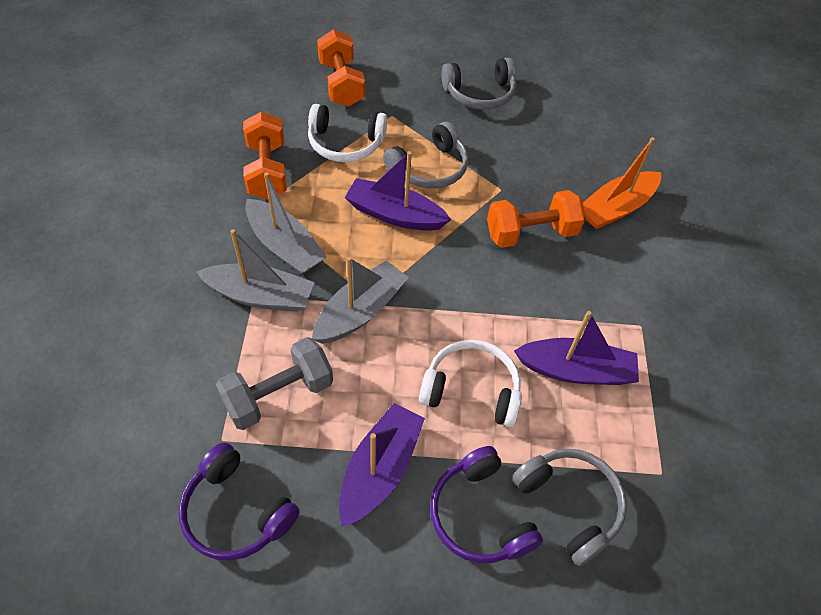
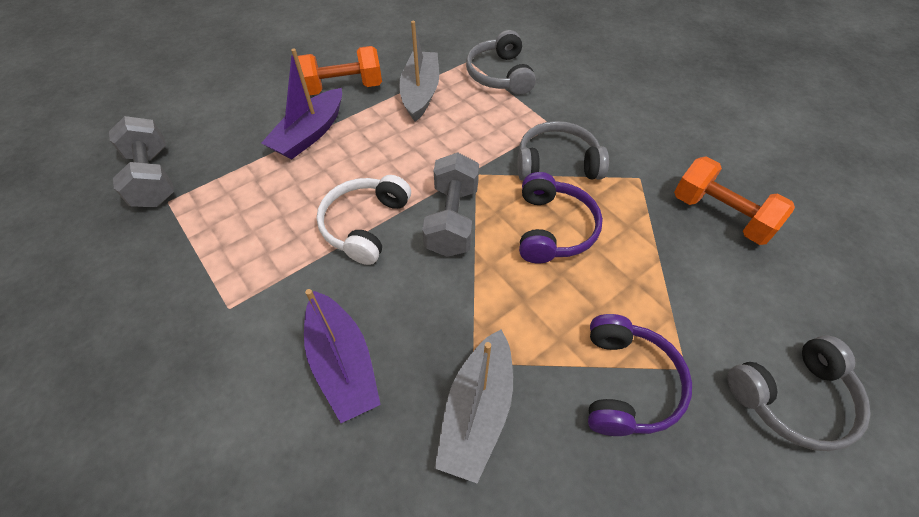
grey boat: [196,229,314,312] [245,172,327,275] [312,257,409,344] = 3 -> [399,21,439,122] [435,330,513,483] = 2
grey dumbbell: [216,337,333,430] = 1 -> [109,116,174,207] [422,152,479,257] = 2
orange boat: [583,137,661,229] = 1 -> none = 0
orange dumbbell: [243,112,287,200] [317,29,365,107] [487,190,586,248] = 3 -> [298,46,382,95] [674,156,795,245] = 2
purple boat: [339,403,425,527] [345,151,451,231] [514,311,639,385] = 3 -> [261,48,342,159] [304,289,381,423] = 2
white headphones: [308,104,387,162] [419,340,522,427] = 2 -> [317,175,411,265] = 1

